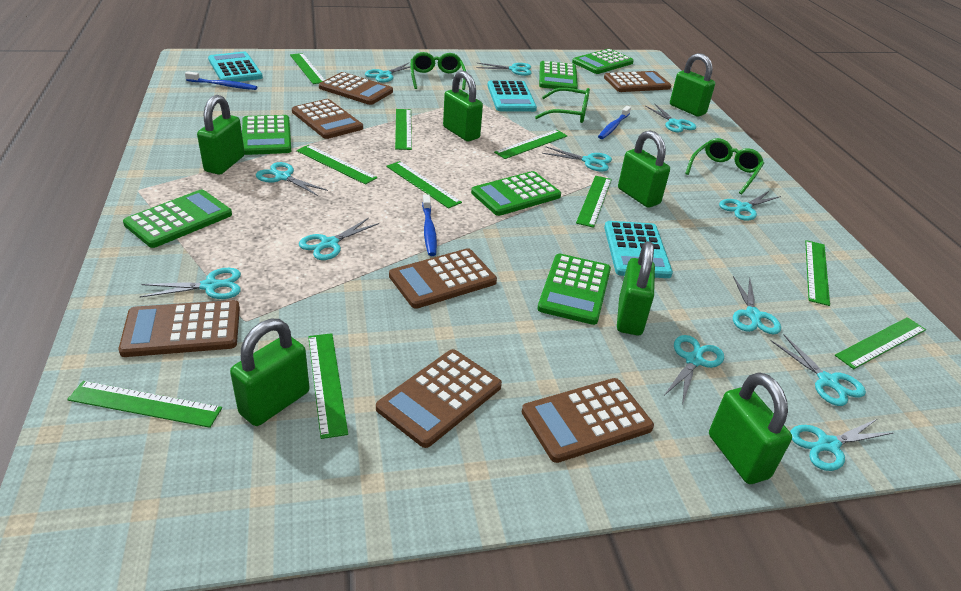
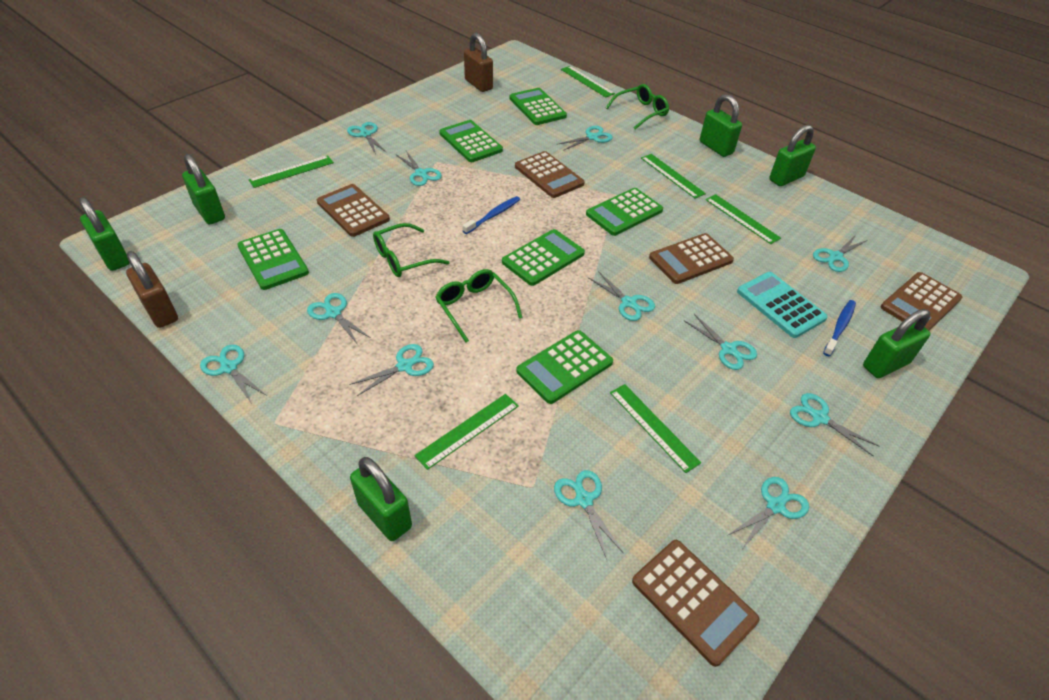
blue toothbrush: [185,71,257,90] [422,194,437,256] [598,106,631,139] = 3 -> [463,196,520,234] [823,300,856,356] = 2
brown calculator: [118,300,240,357] [292,99,363,139] [319,72,393,105] [376,349,502,448] [389,248,497,309] [522,378,654,463] [604,71,671,92] = 7 -> [317,184,390,237] [515,151,585,198] [632,540,760,667] [649,233,734,284] [880,272,962,331] = 5
brown padlock: none = 0 -> [126,251,178,328] [464,33,493,92] = 2
green padlock: [197,95,245,175] [230,319,309,426] [443,71,483,141] [617,241,655,335] [618,130,670,208] [670,53,715,117] [709,372,792,484] = 7 -> [79,197,130,271] [182,154,225,225] [350,457,412,541] [700,94,742,157] [769,125,816,186] [863,309,931,378] = 6
green ruler: [67,381,222,428] [290,53,325,84] [296,145,377,185] [308,333,348,439] [386,161,462,209] [395,109,412,150] [494,130,568,159] [576,176,612,228] [805,240,830,306] [835,317,926,369] = 10 -> [249,155,334,188] [414,394,519,470] [561,66,615,97] [610,384,701,473] [641,154,706,199] [705,194,781,244] = 6
turquoise calculator: [208,52,263,82] [487,80,537,112] [604,221,673,278] = 3 -> [737,272,828,338] = 1

